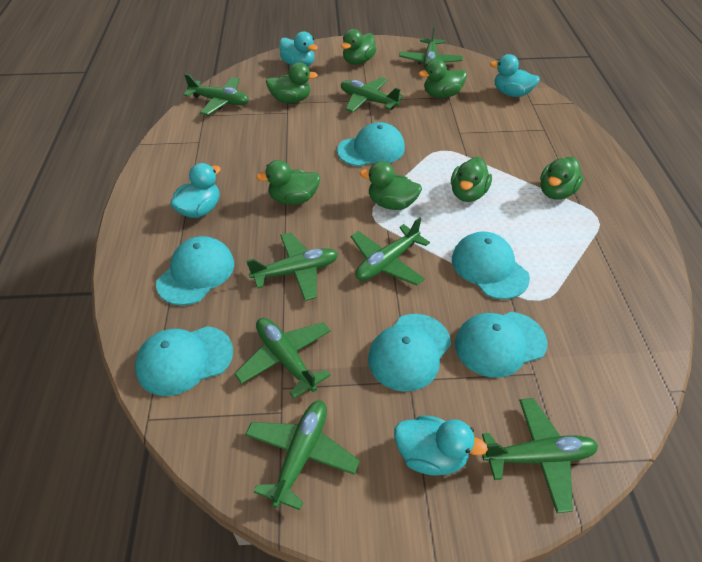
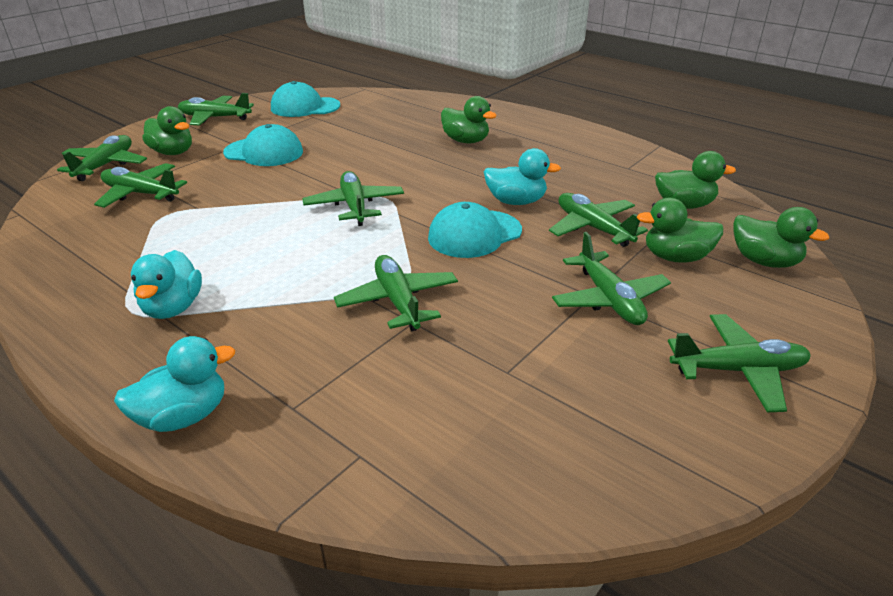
green duck: [256,160,320,205] [266,62,318,103] [341,29,377,65] [360,161,422,210] [419,59,467,98] [451,157,492,202] [540,157,584,200] = 7 -> [142,106,192,155] [441,96,497,143] [637,198,723,263] [655,151,736,209] [733,207,829,268] = 5
turquoise cap: [135,326,233,396] [156,236,234,305] [337,122,405,167] [368,314,451,392] [452,231,530,299] [455,312,547,378] = 6 -> [223,124,303,166] [271,81,340,117] [428,202,522,258] = 3
turquoise duck: [170,163,221,218] [279,31,318,66] [394,415,488,476] [490,54,540,97] = 4 -> [114,336,235,432] [131,250,202,319] [484,148,561,205] = 3

